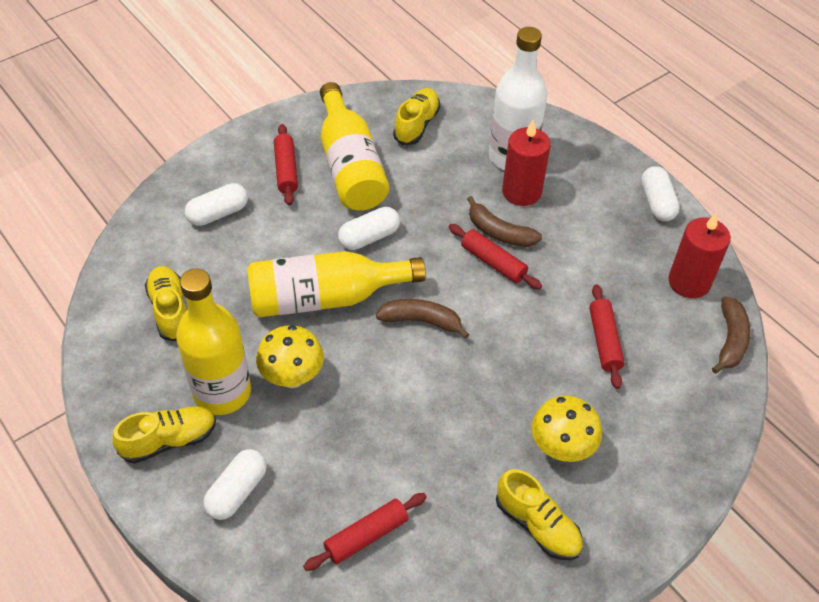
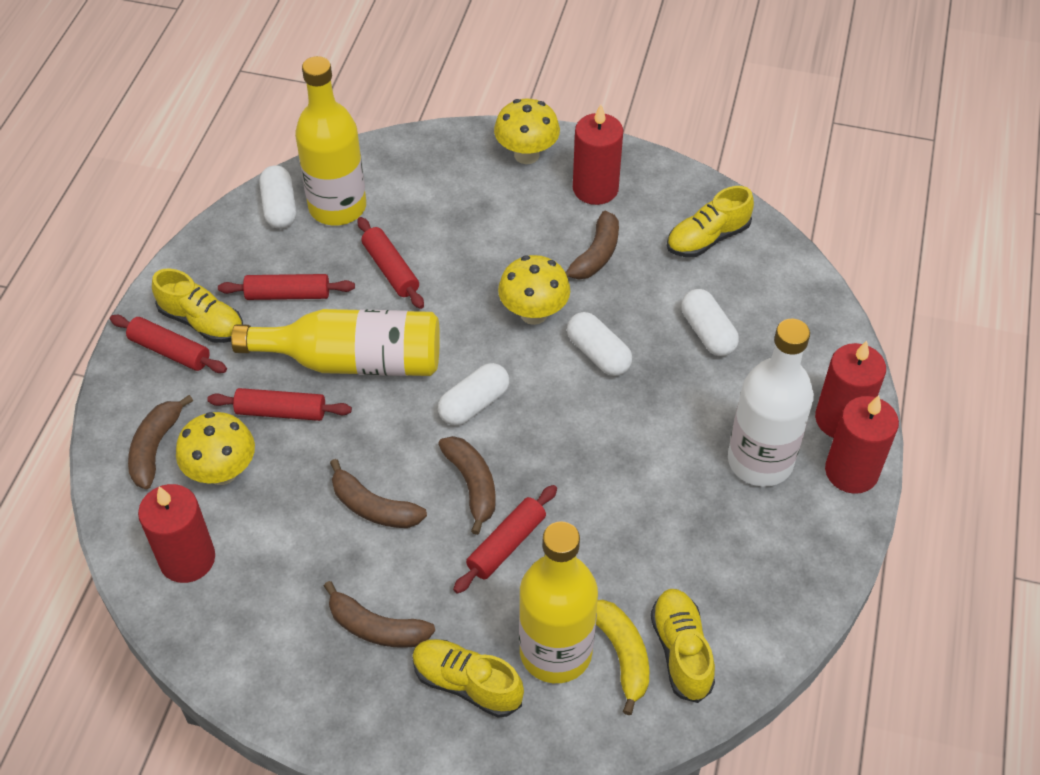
brown banana: [376,299,469,339] [467,196,542,247] [712,296,751,374] = 3 -> [128,395,193,489] [324,581,435,648] [330,459,427,528] [438,436,496,535] [565,211,619,280] = 5
red candle: [502,120,551,206] [668,212,731,298] = 2 -> [138,484,215,583] [573,104,623,205] [815,341,886,438] [825,395,899,494] = 4
red rolling pin: [274,124,298,205] [303,493,427,571] [449,224,542,290] [589,284,625,389] = 4 -> [110,315,227,373] [207,388,352,421] [218,274,355,300] [358,217,424,309] [453,485,557,594] = 5
yellow banana: none = 0 -> [596,600,649,715] = 1
yellow mushroom: [256,325,324,388] [532,396,602,462] = 2 -> [176,412,255,485] [494,99,560,164] [498,255,570,325] = 3

